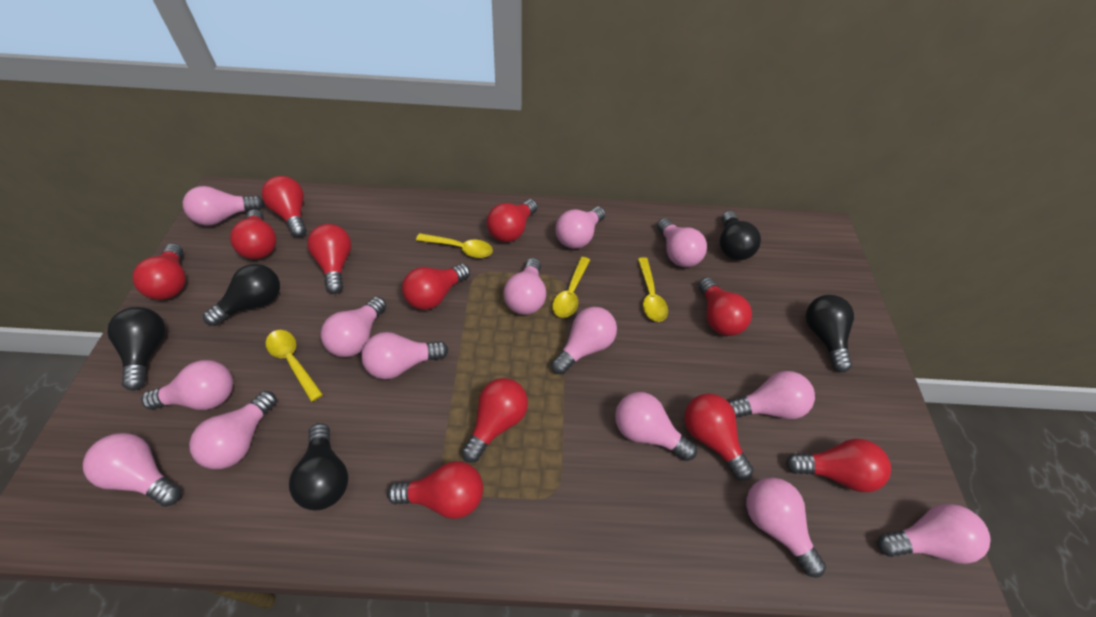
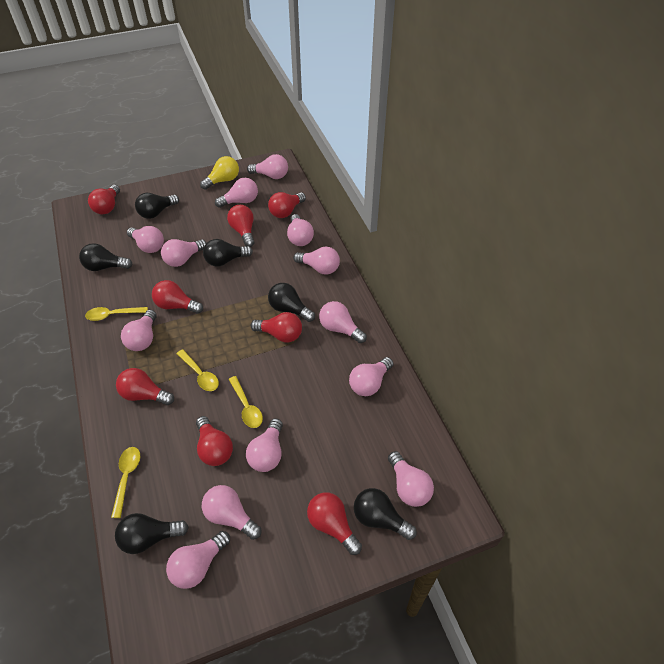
black light bulb: [107,307,166,391] [203,264,280,326] [289,423,348,510] [720,211,761,260] [806,295,854,372] = 5 -> [79,243,133,271] [115,513,189,554] [135,193,179,219] [203,239,253,266] [268,283,315,322] [354,488,417,540] = 6
pink light bulb: [83,433,182,507] [141,360,233,410] [183,186,264,226] [189,391,277,469] [321,297,386,357] [361,332,449,379] [503,258,546,315] [551,307,617,374] [556,207,605,249] [615,392,697,461] [657,218,707,267] [728,371,815,419] [746,478,826,578] [878,504,991,564] = 14 -> [121,310,157,351] [127,226,164,253] [161,239,207,267] [166,531,230,589] [202,485,261,540] [215,178,258,208] [246,419,283,472] [247,154,288,179] [287,214,314,246] [293,247,340,275] [319,301,367,343] [349,357,394,396] [388,451,434,507] = 13
red light bulb: [132,243,186,300] [230,210,276,259] [262,176,307,237] [307,224,351,294] [387,461,483,519] [402,264,470,310] [462,378,528,463] [487,199,538,242] [684,394,754,480] [699,277,752,336] [786,439,891,492] = 11 -> [88,185,120,214] [116,368,174,405] [152,280,203,314] [196,416,233,466] [227,205,255,247] [250,312,302,343] [268,192,306,218] [307,492,362,555] = 8
yellow light bulb: none = 0 -> [200,156,239,190] = 1

